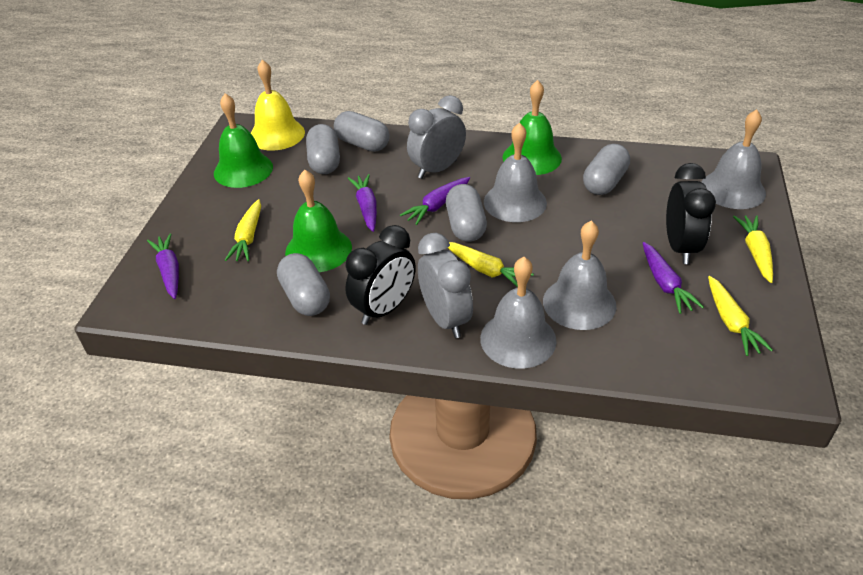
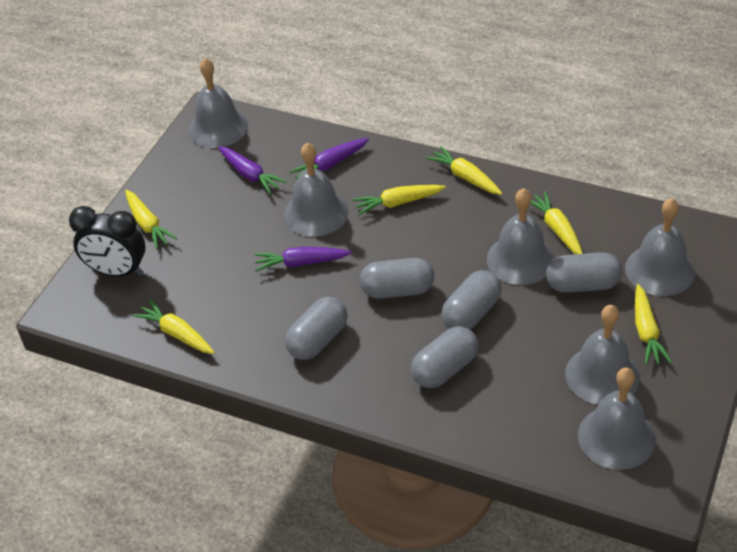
black clock: [345,225,416,325] [666,163,716,264] = 2 -> [69,206,146,277] = 1
green bell: [214,93,273,188] [285,170,352,272] [503,80,562,175] = 3 -> none = 0
grey bell: [480,257,557,369] [484,123,547,222] [543,221,616,330] [702,109,766,209] = 4 -> [188,58,248,148] [284,143,348,237] [487,188,554,285] [565,305,640,404] [578,368,656,470] [625,198,695,296] = 6
grey clock: [407,95,466,179] [418,233,473,338] = 2 -> none = 0
purple carrot: [147,233,179,299] [348,174,377,232] [400,177,470,225] [643,242,704,314] = 4 -> [218,146,287,194] [254,247,351,271] [289,138,369,179] = 3
yellow bell: [251,60,305,151] = 1 -> none = 0
yellow carrot: [225,199,261,261] [448,242,534,287] [708,276,773,356] [733,215,773,283] = 4 -> [125,190,177,249] [133,300,215,354] [353,185,446,215] [426,146,503,195] [531,191,583,254] [635,284,672,366] = 6

